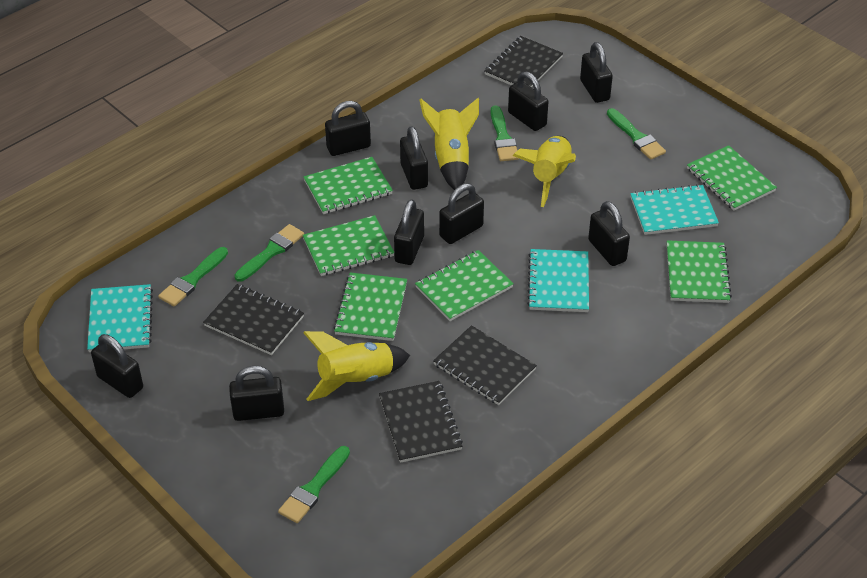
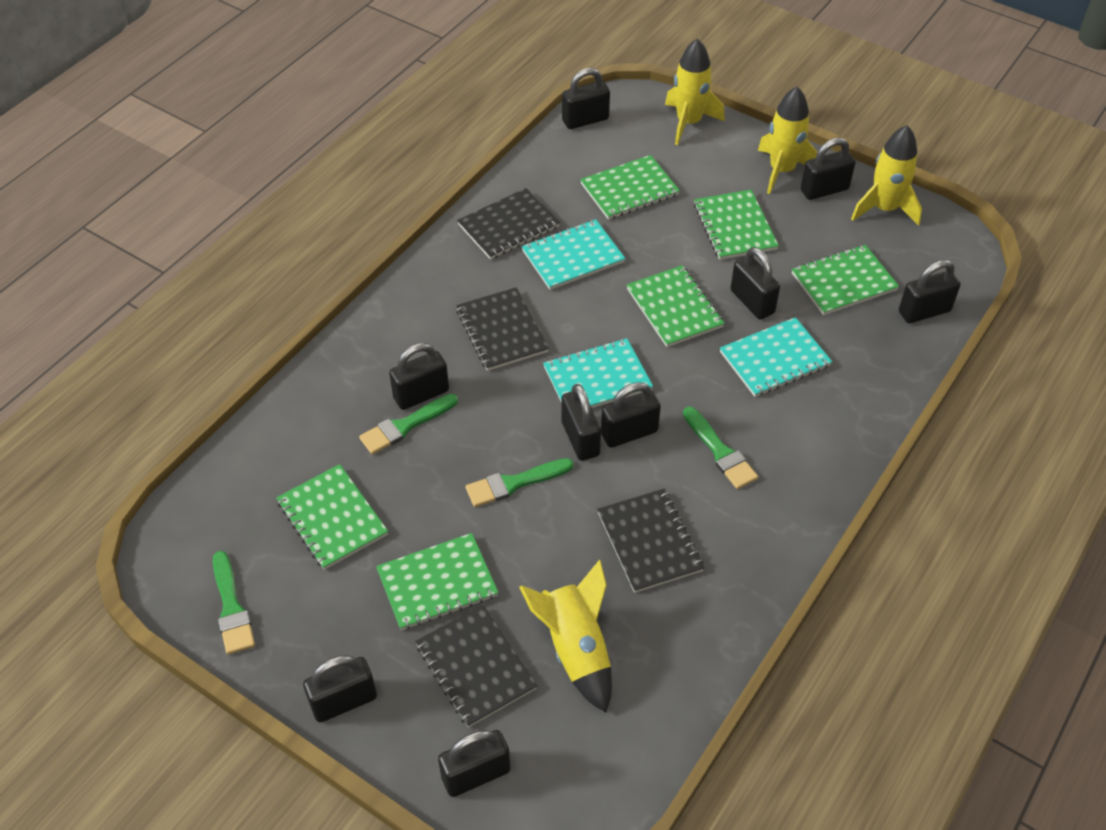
green brush: [158,247,228,307] [235,224,304,282] [278,446,350,523] [491,105,519,161] [607,108,666,160] = 5 -> [213,551,255,655] [359,394,458,455] [465,458,574,507] [683,406,758,489] = 4
yellow rocket: [303,331,410,401] [419,98,479,190] [513,136,576,207] = 3 -> [519,559,612,713] [665,38,725,145] [758,86,817,194] [851,125,922,226] = 4

